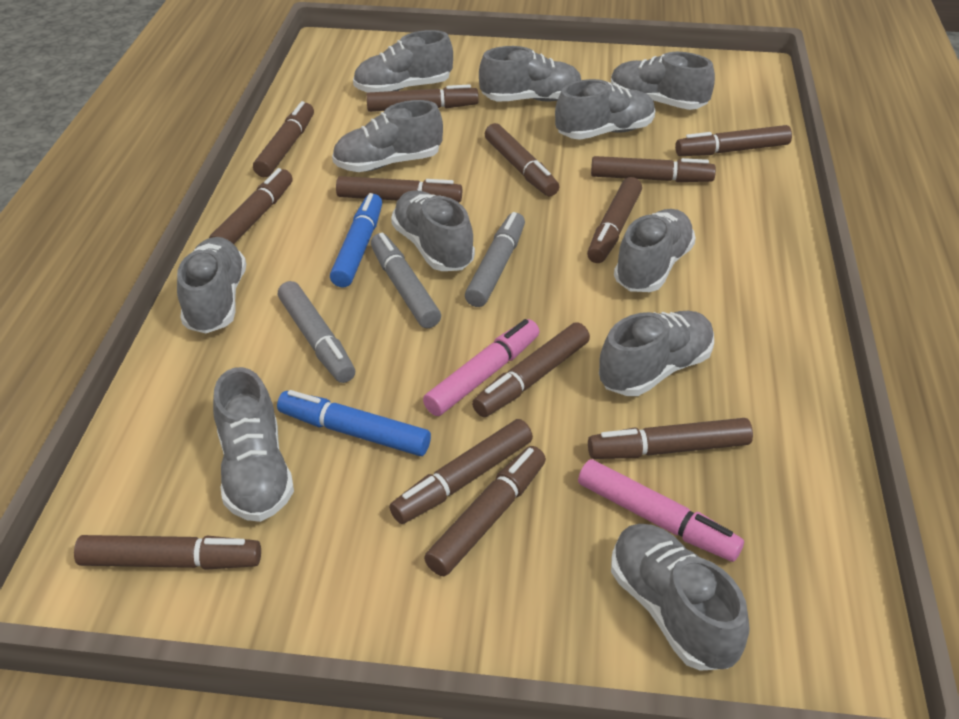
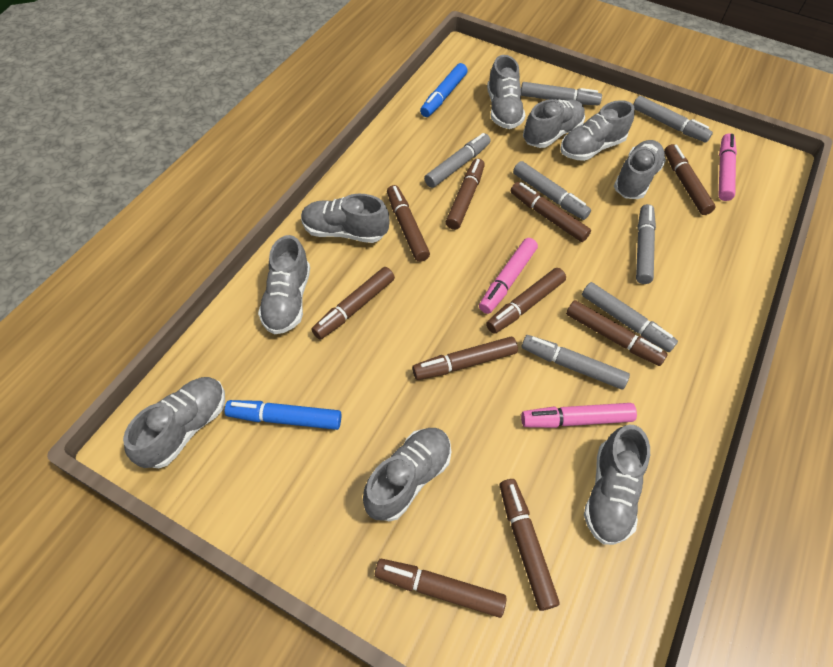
brown marker: [74,535,261,570] [209,168,293,244] [253,101,314,177] [336,176,462,202] [366,84,479,112] [389,419,533,524] [424,446,546,576] [472,322,590,417] [485,123,559,196] [587,177,642,263] [588,418,753,459] [591,156,716,182] [675,125,792,156] = 13 -> [311,267,395,339] [375,559,506,618] [387,185,430,262] [412,337,518,380] [446,158,485,230] [486,268,566,334] [499,479,560,611] [511,182,591,242] [566,300,668,366] [664,144,716,215] = 10
grey marker: [278,281,355,383] [371,233,441,328] [465,212,525,307] = 3 -> [424,133,491,188] [513,161,591,220] [521,82,602,105] [521,335,630,390] [582,282,678,352] [633,96,713,142] [636,204,656,284] = 7
grey shoe: [177,237,246,333] [213,367,294,522] [332,100,443,172] [353,30,453,92] [391,190,475,271] [479,46,581,102] [555,79,655,140] [599,311,714,396] [611,52,715,110] [611,524,750,671] [614,209,696,292] = 11 -> [123,377,225,468] [258,235,310,334] [301,194,390,243] [363,428,451,521] [487,55,526,129] [523,99,585,148] [560,100,635,161] [584,425,650,545] [614,140,666,199] = 9
pink marker: [423,319,539,416] [578,459,744,562] = 2 -> [479,238,538,314] [521,403,637,428] [718,133,737,201] = 3

